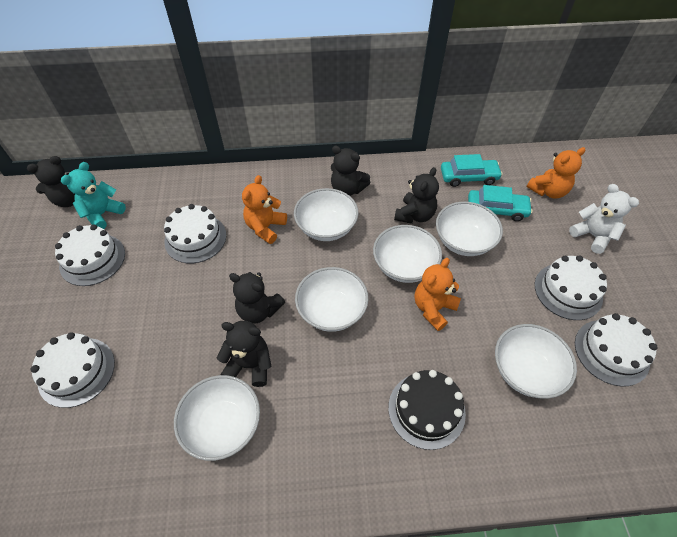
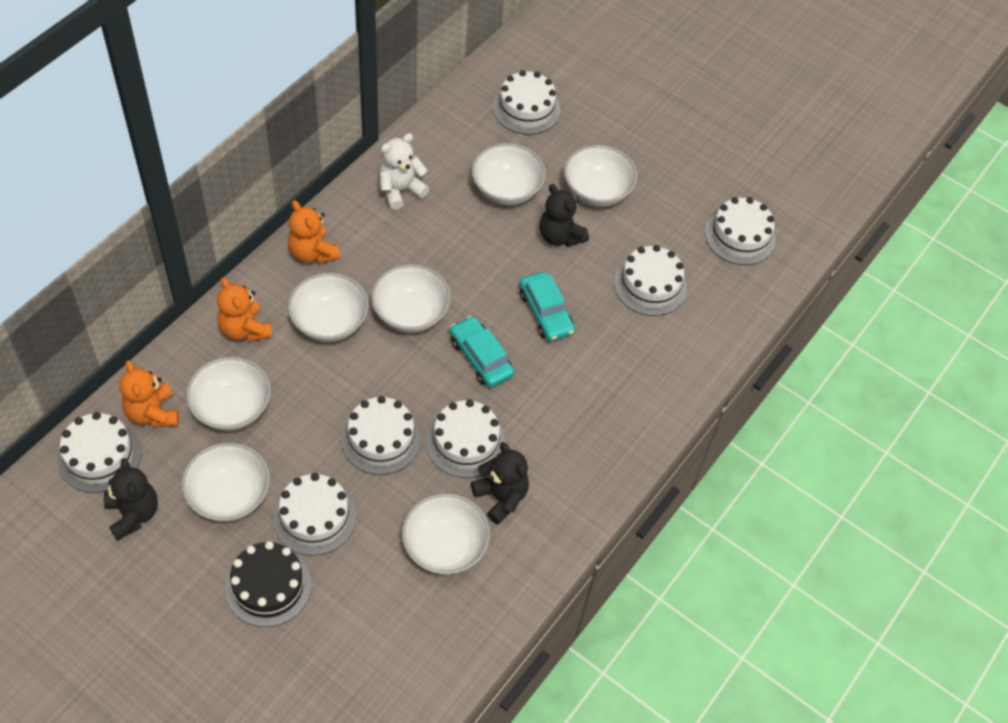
black teddy bear: [27,156,75,207] [217,321,272,387] [229,272,285,323] [331,145,370,196] [394,167,439,224] = 5 -> [104,458,158,541] [471,442,529,524] [539,184,589,247] = 3
turquoise teddy bear: [61,162,126,229] = 1 -> none = 0
white bowl: [174,375,260,461] [294,188,359,241] [295,267,368,332] [373,225,442,283] [436,202,503,256] [495,324,577,399] = 6 -> [181,443,270,522] [186,357,271,431] [288,273,368,342] [371,264,451,333] [402,493,490,575] [472,143,546,205] [564,145,638,207] = 7
white cake: [31,332,115,408] [55,225,125,286] [164,204,226,263] [535,255,607,320] [575,313,657,386] = 5 -> [58,412,141,493] [273,473,357,556] [341,396,421,475] [426,399,505,478] [493,70,560,135] [614,245,687,316] [705,197,776,265] = 7

